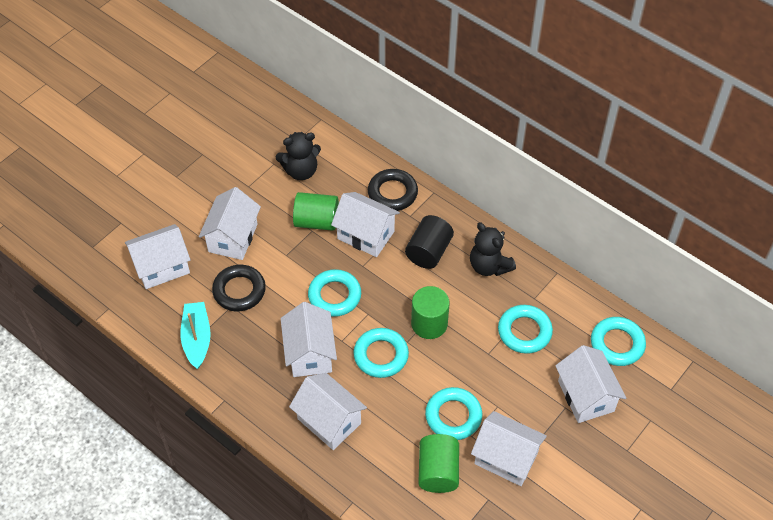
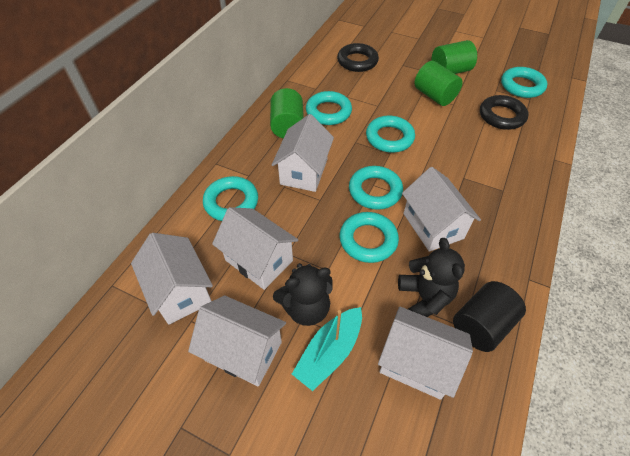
turquoise ring: [308,269,361,317] [353,328,409,378] [425,387,482,440] [498,305,553,354] [591,317,646,366] = 5 -> [203,176,258,221] [306,91,352,125] [339,212,399,263] [349,166,403,210] [366,116,415,153] [501,67,548,98] = 6
white house: [125,224,191,289] [199,187,261,260] [281,302,337,377] [289,373,367,450] [331,192,400,257] [471,411,547,486] [555,345,626,423] = 7 -> [131,233,213,325] [188,295,286,387] [212,207,298,290] [272,114,334,192] [378,307,473,400] [402,167,481,252] = 6

